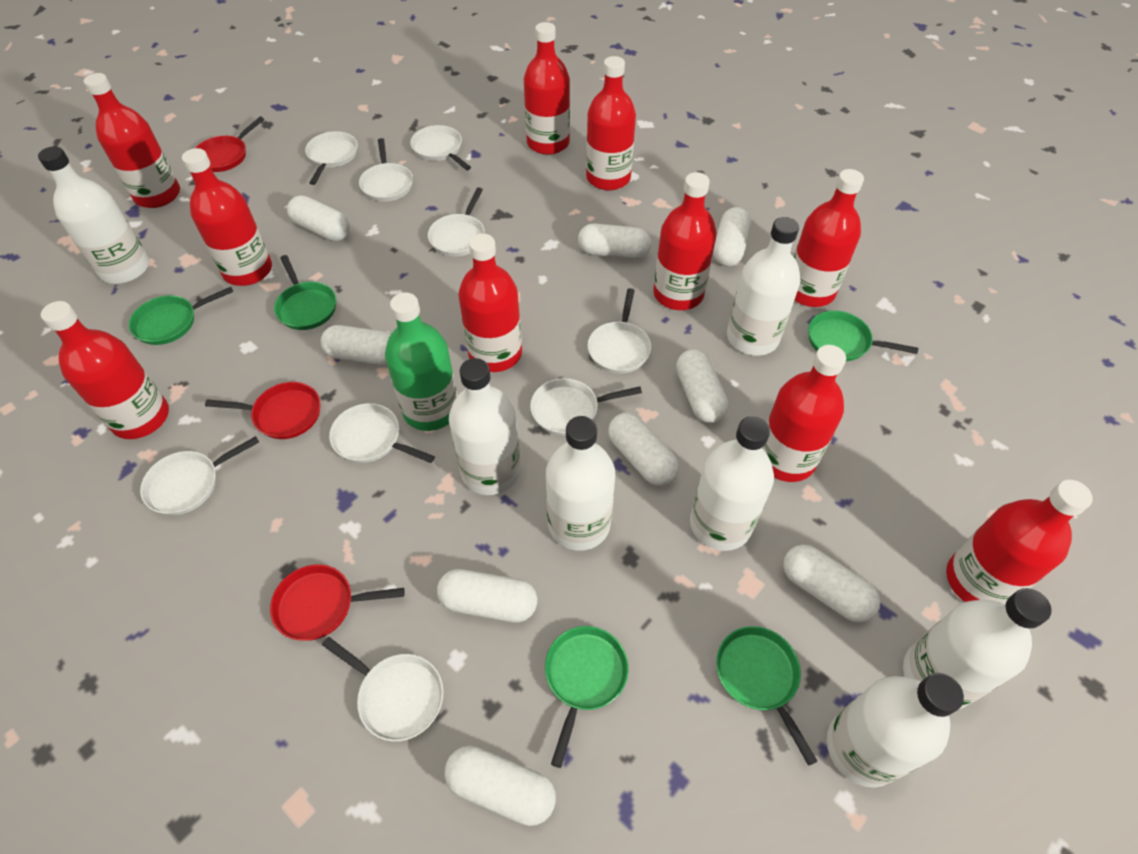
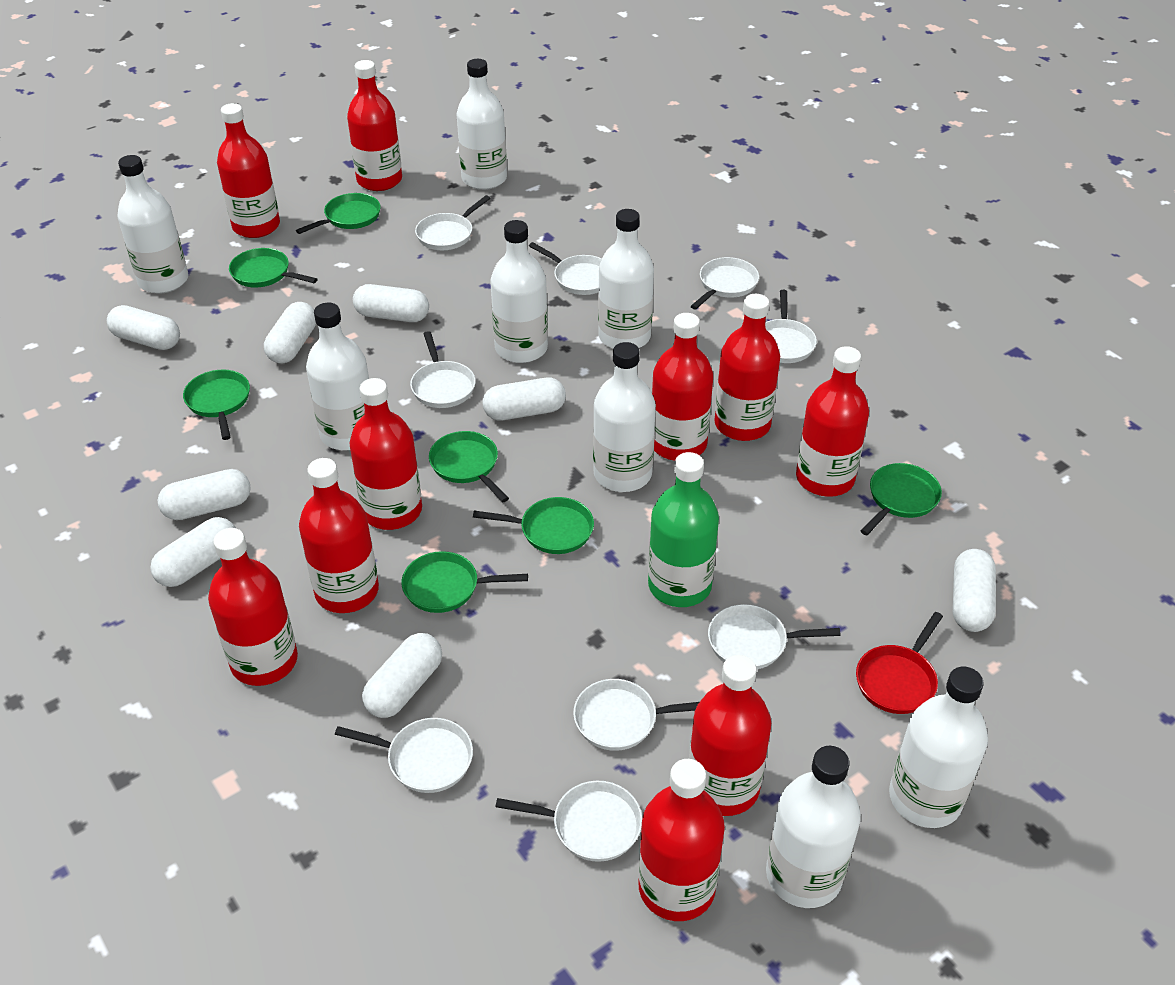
green pan: [129,287,233,345] [274,255,336,330] [545,626,628,768] [716,626,817,766] [808,311,918,361] = 5 -> [183,370,250,440] [229,248,318,287] [296,193,381,234] [401,551,528,613] [429,431,509,502] [473,497,594,554] [861,463,942,535] = 7
red pan: [196,116,264,172] [205,382,320,439] [270,565,405,641] = 3 -> [856,612,943,714] = 1
white bottle: [38,146,149,284] [449,358,521,495] [546,416,615,551] [690,416,774,551] [727,217,800,356] [827,673,964,788] [903,588,1052,709] = 7 -> [117,155,188,294] [306,303,369,450] [457,59,507,190] [490,220,548,363] [593,342,656,492] [598,209,654,349] [766,746,861,908] [889,667,988,828] = 8
white capsule: [287,195,350,241] [321,325,391,366] [437,569,537,622] [445,745,556,826] [578,224,652,259] [608,413,679,486] [676,349,729,423] [713,207,751,267] [783,545,880,623] = 9 -> [107,305,180,350] [150,517,236,587] [157,469,251,520] [264,302,316,364] [353,284,429,322] [362,633,442,718] [482,378,566,420] [953,549,996,632] = 8

